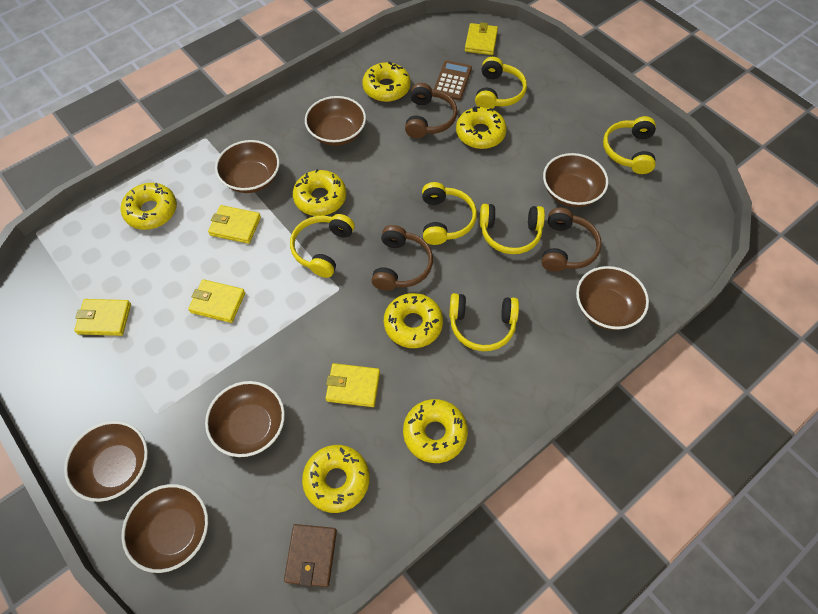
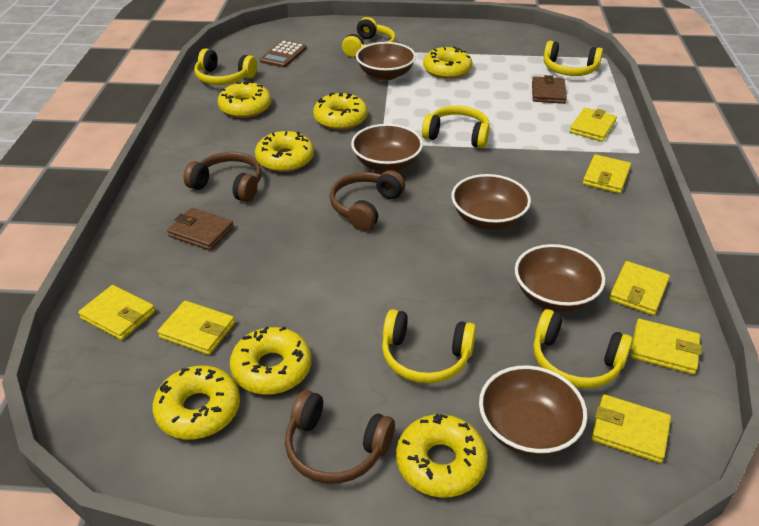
brown bowl: [64,421,148,502] [122,484,208,573] [205,381,285,457] [215,140,280,193] [305,96,366,146] [543,153,608,207] [576,266,649,330] = 7 -> [351,124,423,172] [356,42,416,80] [451,174,531,229] [479,365,587,456] [515,244,605,312] = 5
brown wallet: [284,524,337,587] = 1 -> [167,208,234,251] [532,75,567,104] = 2
yellow wallet: [74,299,131,336] [188,279,245,323] [208,205,261,244] [326,363,380,407] [465,22,498,55] = 5 -> [78,285,155,340] [157,301,235,355] [570,108,617,142] [583,154,631,194] [591,394,671,463] [609,261,670,315] [630,319,702,375] = 7

